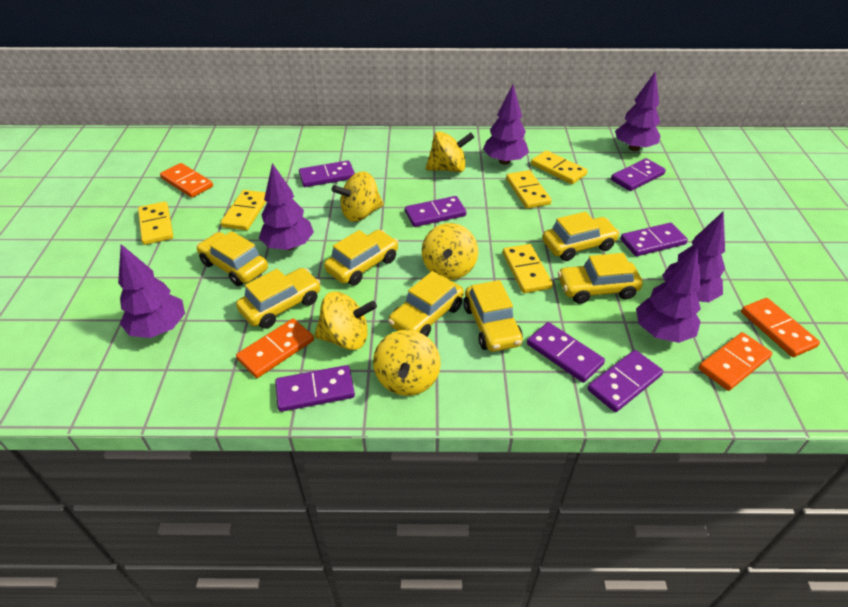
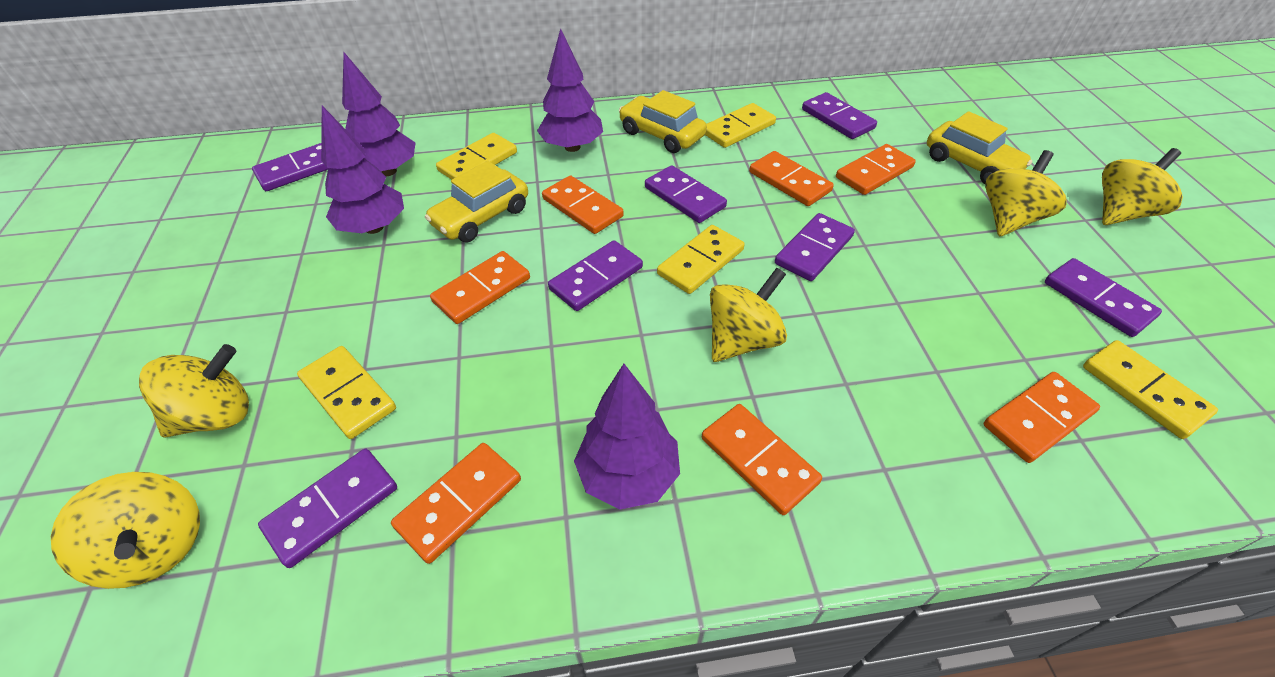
orange domino: [160,163,213,198] [236,319,314,378] [698,332,772,391] [741,298,820,357] = 4 -> [391,443,521,564] [430,251,530,324] [542,175,624,234] [702,404,822,515] [749,151,834,206] [836,144,916,195] [984,372,1100,463] = 7
purple tree: [118,244,185,338] [259,163,314,250] [483,84,529,165] [615,71,660,151] [636,248,701,343] [662,211,725,302] = 6 -> [321,106,404,234] [342,52,415,176] [537,28,603,152] [574,364,680,510] = 4
yellow car: [197,231,268,286] [236,268,321,329] [324,230,399,286] [388,271,464,337] [463,280,523,352] [542,212,620,261] [558,253,643,304] = 7 -> [425,161,528,242] [619,90,707,153] [927,111,1032,184] = 3

